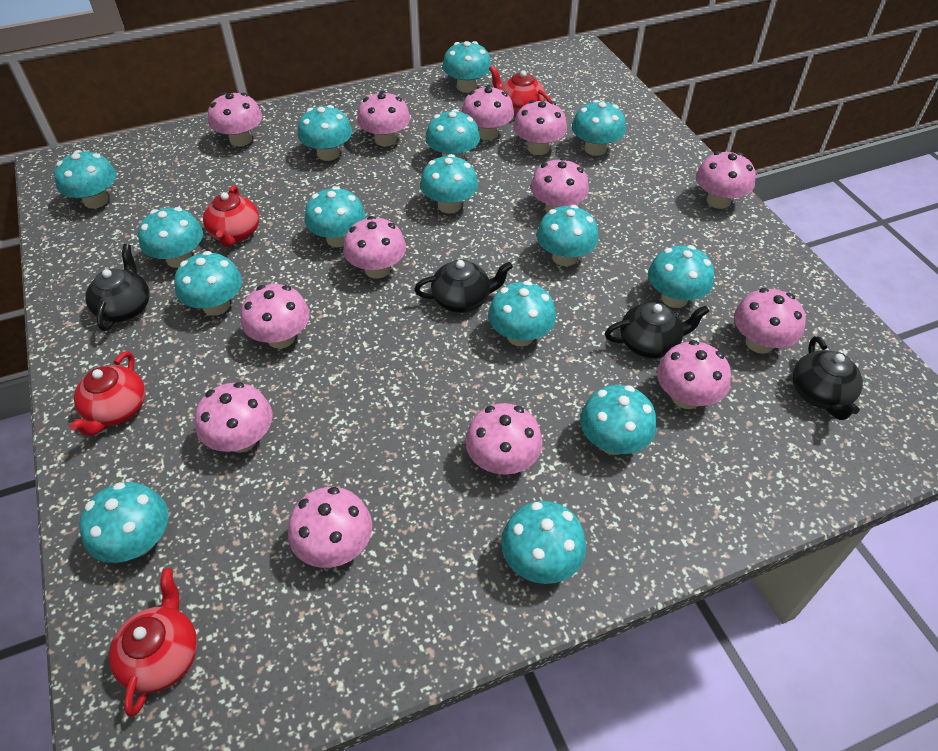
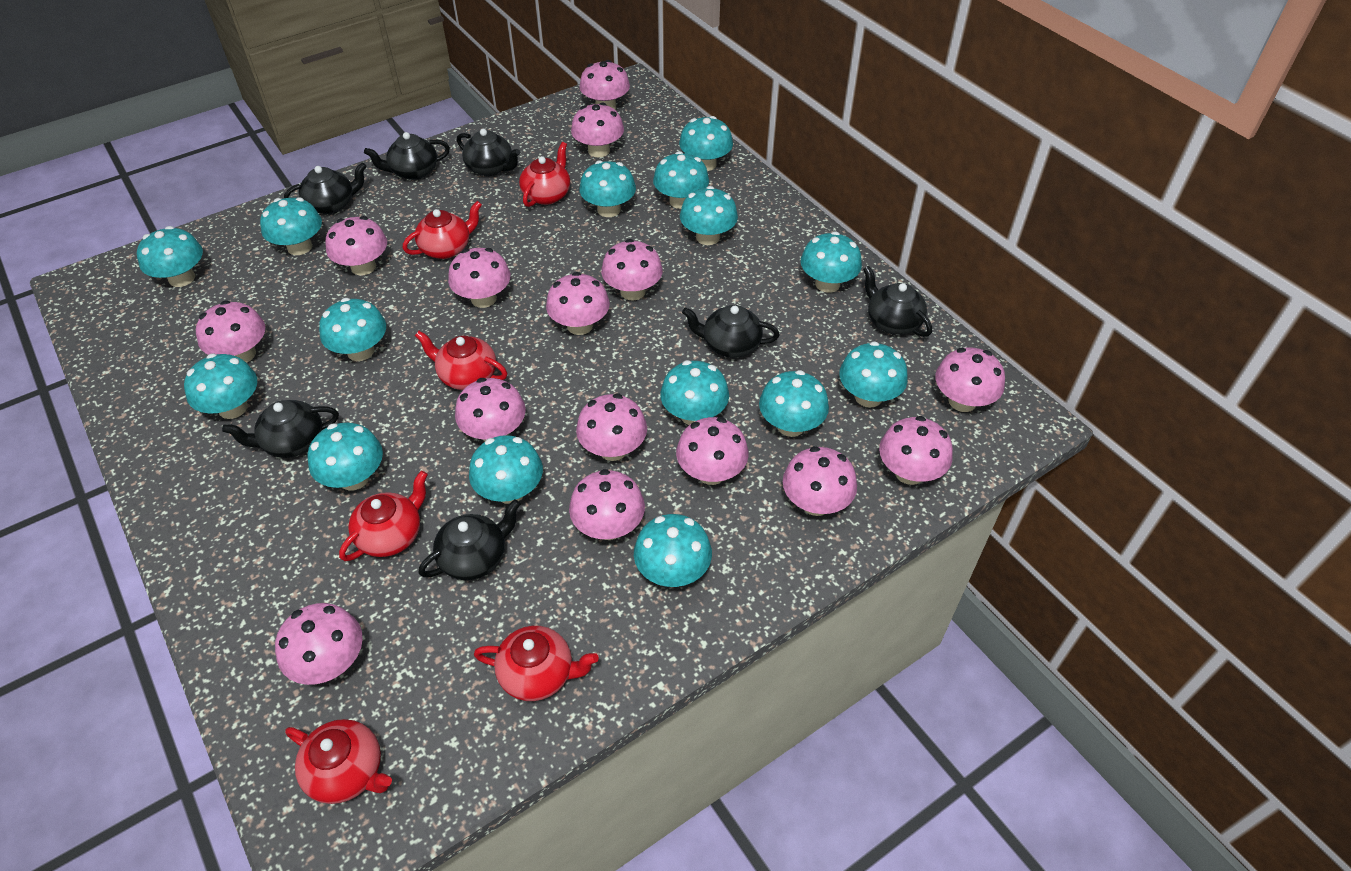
black teapot: [85,244,150,331] [414,259,513,313] [605,303,709,358] [792,336,863,420] = 4 -> [222,400,339,458] [284,162,367,214] [364,132,450,180] [419,499,520,580] [457,129,520,176] [682,305,780,358] [863,266,932,337] = 7
pink mushroom: [195,382,272,453] [208,92,262,147] [241,284,310,349] [288,487,372,568] [343,216,406,279] [357,91,410,146] [462,85,514,140] [465,403,543,475] [513,100,567,155] [530,158,589,213] [657,340,731,409] [696,151,756,209] [734,288,806,354] = 13 -> [196,300,265,363] [275,603,363,685] [325,216,387,275] [448,248,511,308] [455,378,526,441] [546,272,610,335] [569,469,645,540] [571,103,624,158] [576,394,647,461] [579,60,630,109] [601,239,663,300] [676,417,749,485] [783,446,857,516] [879,416,953,485] [935,347,1005,412] = 15
red teapot: [69,351,145,437] [109,568,197,716] [203,185,259,247] [489,65,552,116] = 4 -> [285,719,392,804] [339,471,428,561] [402,201,482,259] [415,331,507,390] [474,626,599,701] [519,142,570,207] = 6

